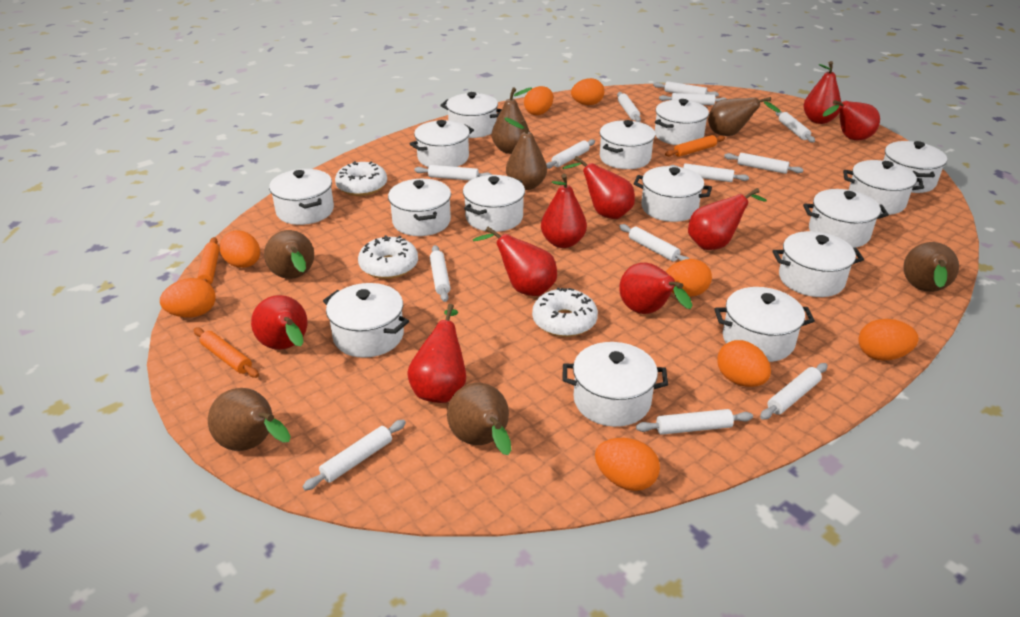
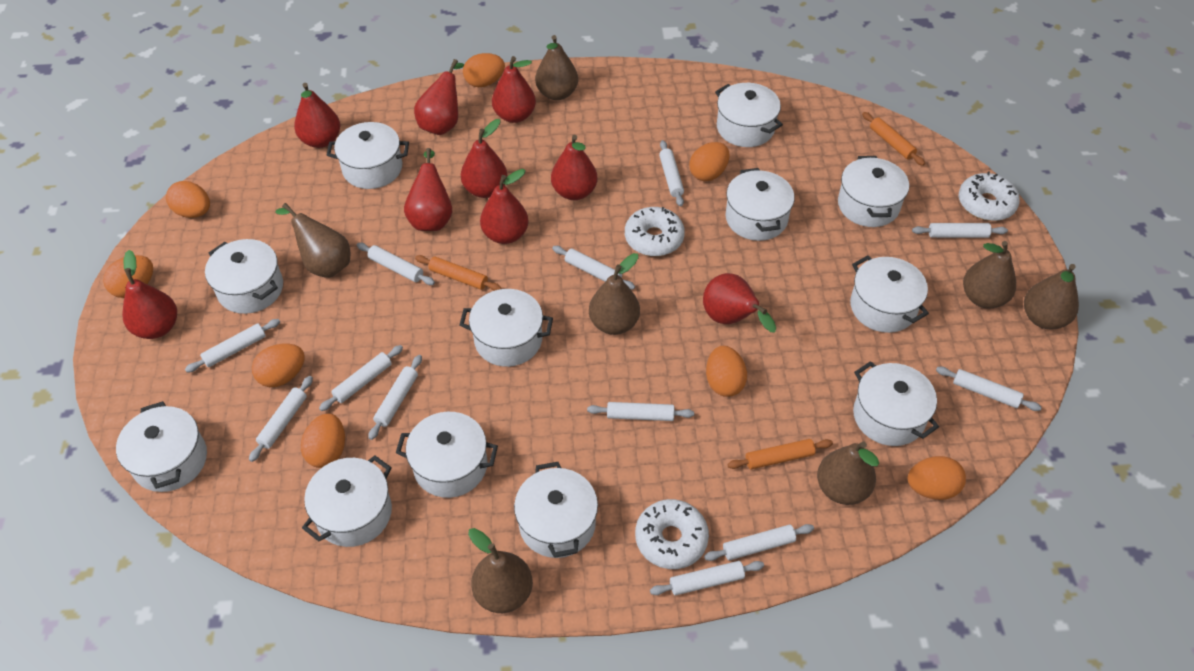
white pot: [269,169,334,225] [323,283,409,358] [388,179,451,236] [410,120,474,167] [440,92,502,138] [463,175,525,232] [563,342,668,427] [600,120,655,169] [634,166,712,222] [655,99,709,145] [714,287,815,362] [772,231,864,297] [803,189,889,248] [843,160,924,215] [883,141,947,193] = 15 -> [116,401,207,492] [205,239,283,314] [302,455,392,547] [327,122,409,189] [396,412,498,498] [460,289,553,367] [514,462,598,558] [715,83,783,147] [725,168,795,241] [838,156,909,227] [850,255,929,333] [853,361,939,446] = 12
white rolling pin: [303,420,406,490] [414,165,492,181] [430,245,451,302] [546,139,595,169] [617,92,641,122] [619,224,689,261] [636,409,753,435] [653,81,719,97] [659,93,727,105] [670,163,749,182] [724,153,804,174] [760,363,828,420] [775,111,815,143] = 13 -> [185,319,280,373] [249,376,313,462] [319,345,403,411] [357,243,435,285] [368,355,422,440] [552,246,635,290] [587,402,694,421] [650,561,764,595] [659,140,684,206] [704,524,814,561] [912,223,1008,238] [936,367,1042,411] = 12

